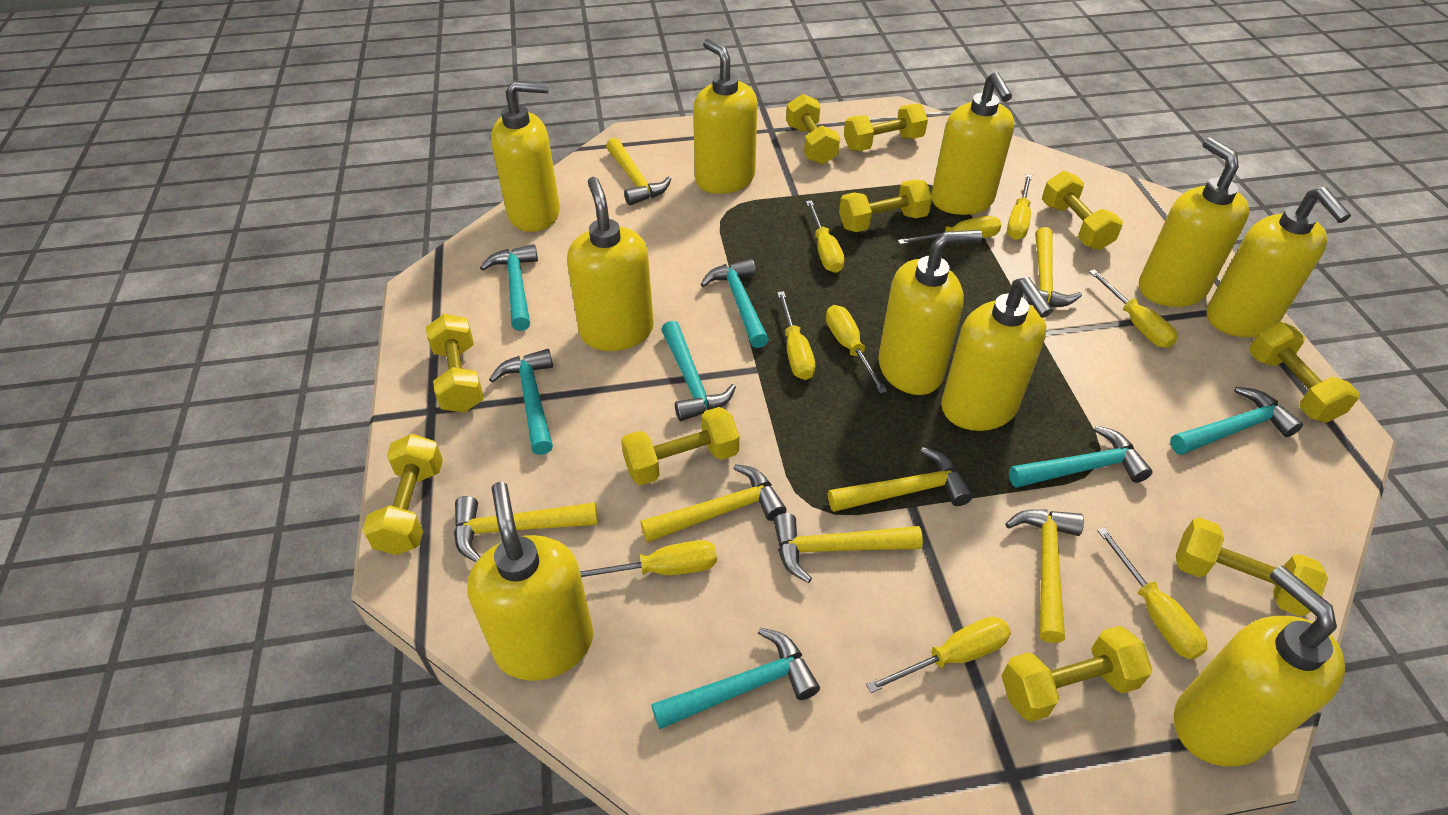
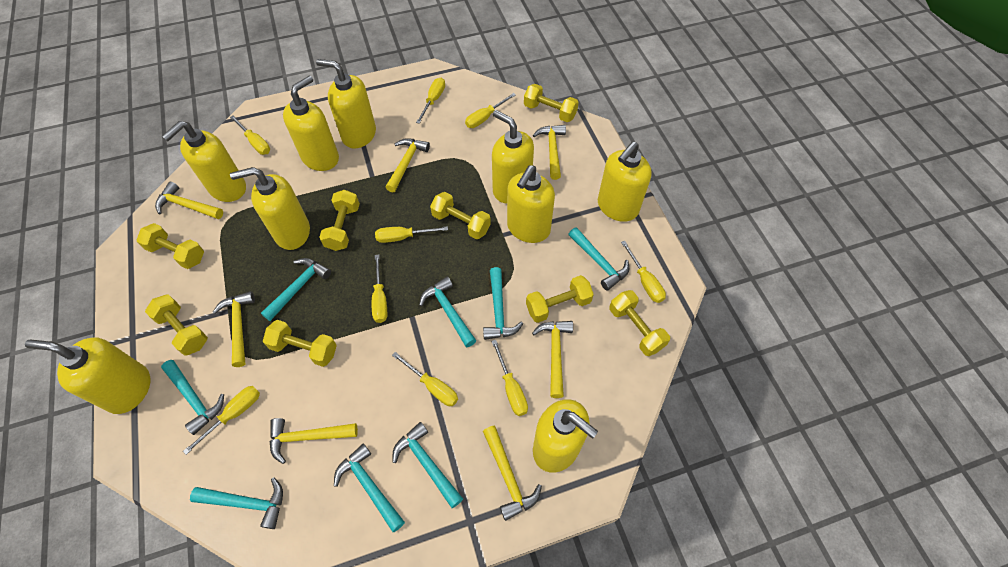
turquoise hammer: [480,244,538,331] [489,349,553,455] [651,628,820,729] [661,321,736,421] [700,259,769,348] [1009,426,1153,488] [1170,387,1303,455] = 7 -> [161,360,224,435] [190,477,283,529] [261,258,331,321] [334,444,405,532] [392,422,463,508] [419,277,476,347] [483,267,523,340] [568,227,629,291] = 8
yellow dumbbell: [362,434,443,555] [426,314,484,413] [621,407,739,485] [786,94,840,165] [839,179,932,232] [844,104,928,151] [1001,626,1153,722] [1042,171,1123,250] [1176,517,1328,616] [1249,322,1360,423] = 10 -> [137,223,204,269] [145,294,208,356] [263,320,337,367] [319,190,360,251] [430,192,491,239] [524,84,579,122] [526,275,594,323] [609,290,670,356] = 8
yellow soap dispenser: [467,482,593,681] [491,80,560,232] [567,177,654,351] [693,39,758,194] [878,230,983,395] [931,72,1014,215] [941,277,1053,431] [1139,137,1249,307] [1174,565,1345,766] [1207,187,1351,337] = 10 -> [25,337,150,414] [162,121,246,202] [230,167,310,250] [283,76,339,171] [316,59,376,148] [492,110,534,203] [507,165,555,243] [533,399,598,473] [598,142,652,222] = 9

